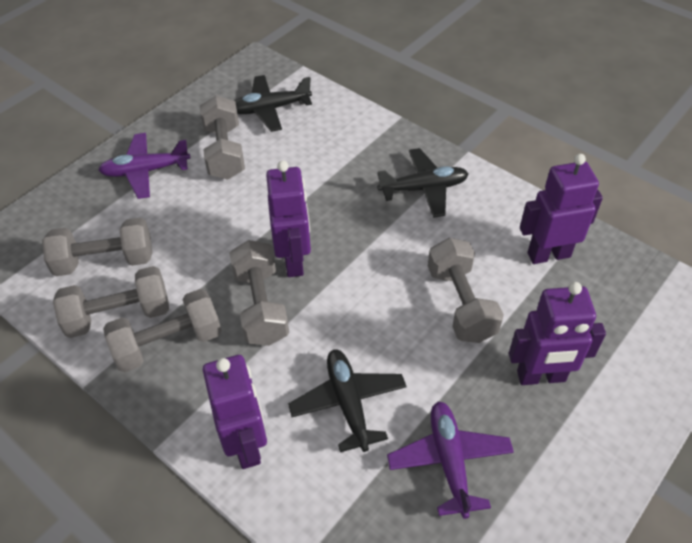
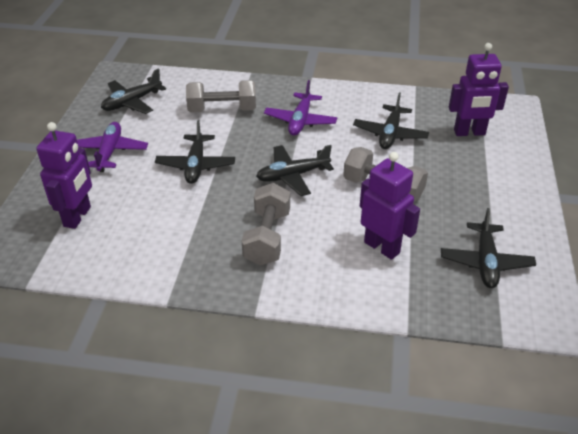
black plane: [234,75,312,132] [288,349,407,452] [377,148,468,218] = 3 -> [101,68,166,114] [155,120,235,184] [256,145,334,196] [353,92,429,149] [441,208,536,288] = 5
grey dumbbell: [42,218,152,276] [53,266,169,338] [103,289,222,372] [200,95,245,180] [229,240,289,346] [428,238,504,343] = 6 -> [186,80,256,113] [242,183,290,266] [343,147,428,202] = 3
purple robot: [203,355,267,469] [266,161,311,277] [509,282,606,385] [520,154,603,264] = 4 -> [36,122,92,229] [360,152,420,260] [449,43,509,136] = 3

